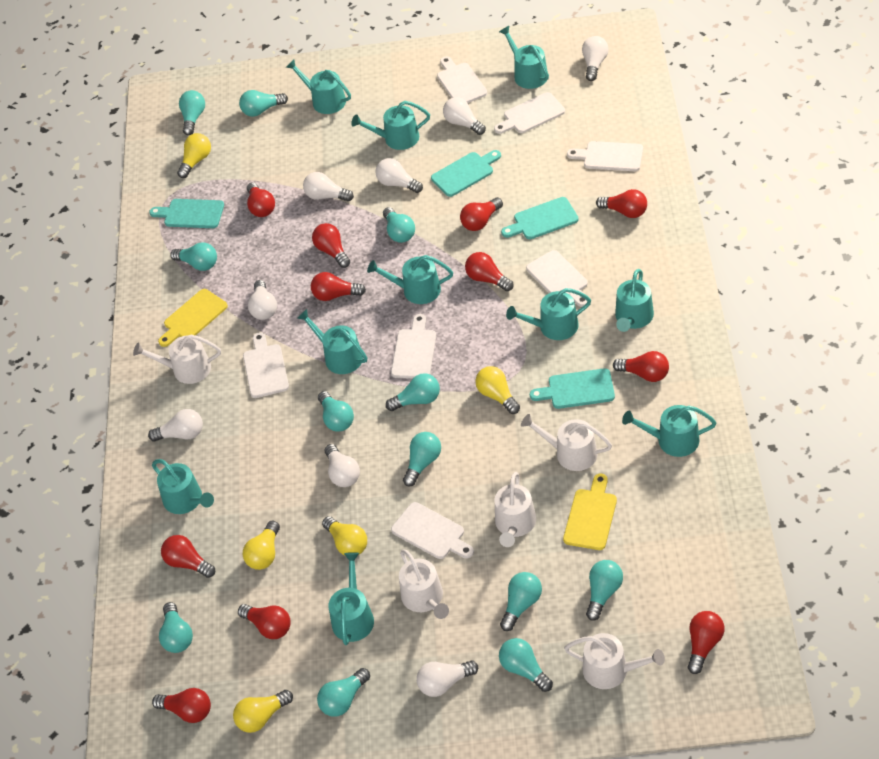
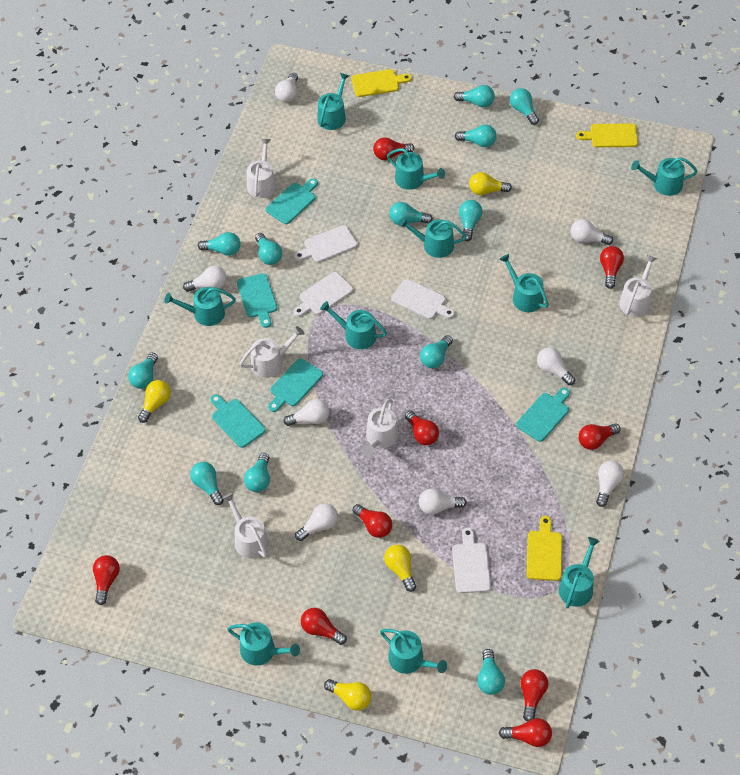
red light bulb: [152,688,211,723] [161,535,215,578] [238,604,291,639] [247,182,275,217] [311,272,366,301] [312,223,350,268] [460,197,503,231] [465,252,514,291] [596,189,647,218] [613,351,669,382] [688,611,725,674] = 11 -> [93,555,120,605] [301,608,347,645] [352,504,392,538] [373,137,414,160] [405,410,439,445] [499,718,552,747] [520,669,548,722] [579,423,621,450] [600,246,624,289] = 9
turquoise cutting board: [149,199,224,228] [431,150,501,197] [501,197,579,239] [530,368,615,409] = 4 -> [210,394,265,448] [237,273,277,328] [266,178,318,224] [268,359,323,412] [516,388,570,442] = 5
white cutting board: [243,332,289,398] [391,314,436,379] [391,502,474,559] [437,57,487,103] [494,92,565,134] [526,250,588,307] [567,141,643,171] = 7 -> [293,272,353,317] [294,225,357,263] [391,279,455,319] [452,528,491,593] = 4
yellow cutting board: [158,289,228,347] [563,474,617,550] = 2 -> [351,69,412,97] [526,516,562,581] [576,123,638,147] = 3
yellow light bulb: [177,133,211,178] [233,690,293,733] [243,521,280,570] [322,516,367,556] [475,366,520,414] = 5 -> [138,380,171,423] [324,679,372,711] [384,545,416,592] [469,172,512,195] = 4

